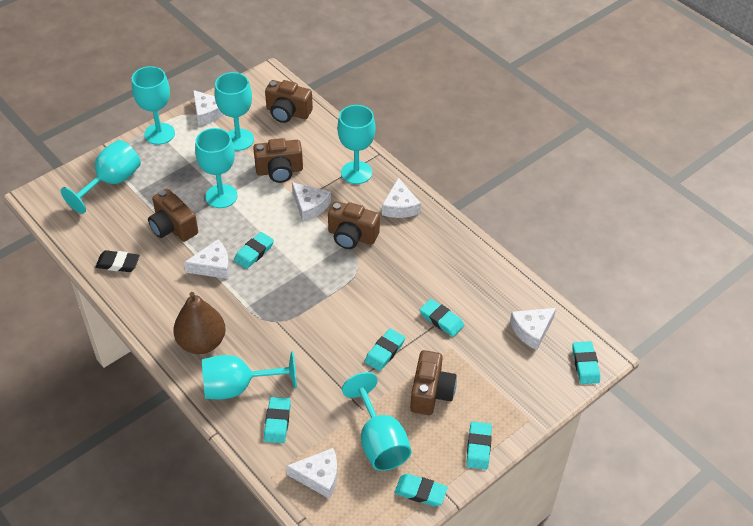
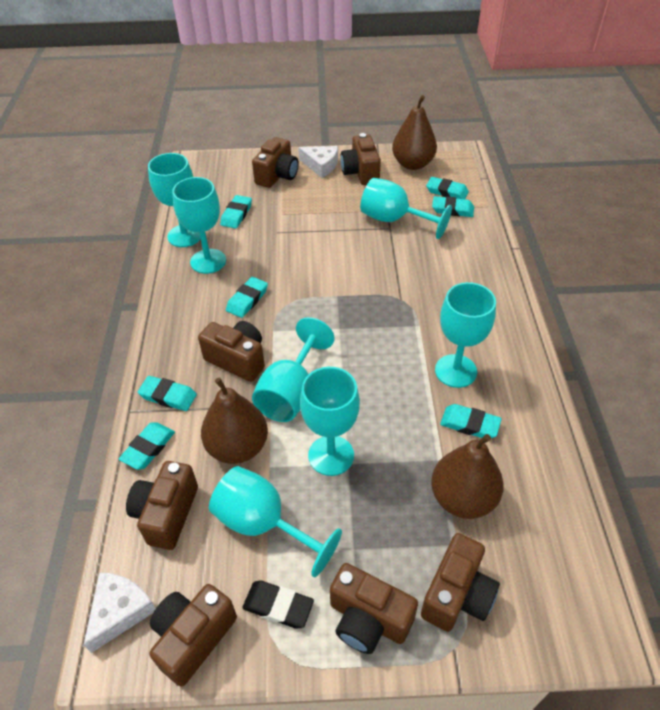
brown camera: [148,189,198,242] [253,138,303,183] [265,80,313,123] [328,201,380,249] [410,350,457,415] = 5 -> [126,461,198,550] [150,584,237,686] [198,321,265,382] [252,137,299,188] [330,563,418,654] [340,133,381,185] [421,533,500,632] = 7
brown pear: [173,292,226,354] = 1 -> [201,378,268,464] [392,95,437,170] [431,434,504,519] = 3
white cheese: [184,239,230,279] [193,90,224,126] [286,448,337,499] [292,182,331,222] [382,178,421,218] [510,308,556,350] = 6 -> [84,572,156,653] [298,146,338,178] = 2

